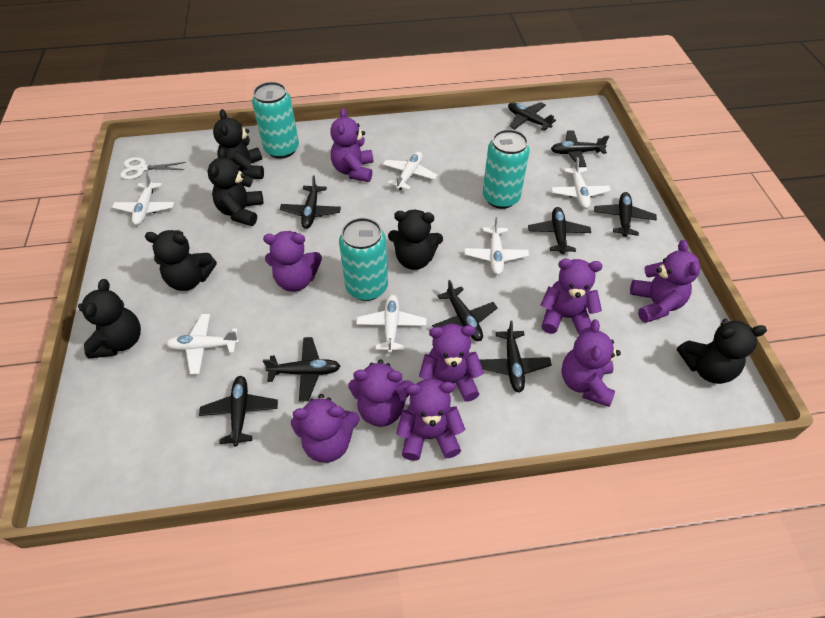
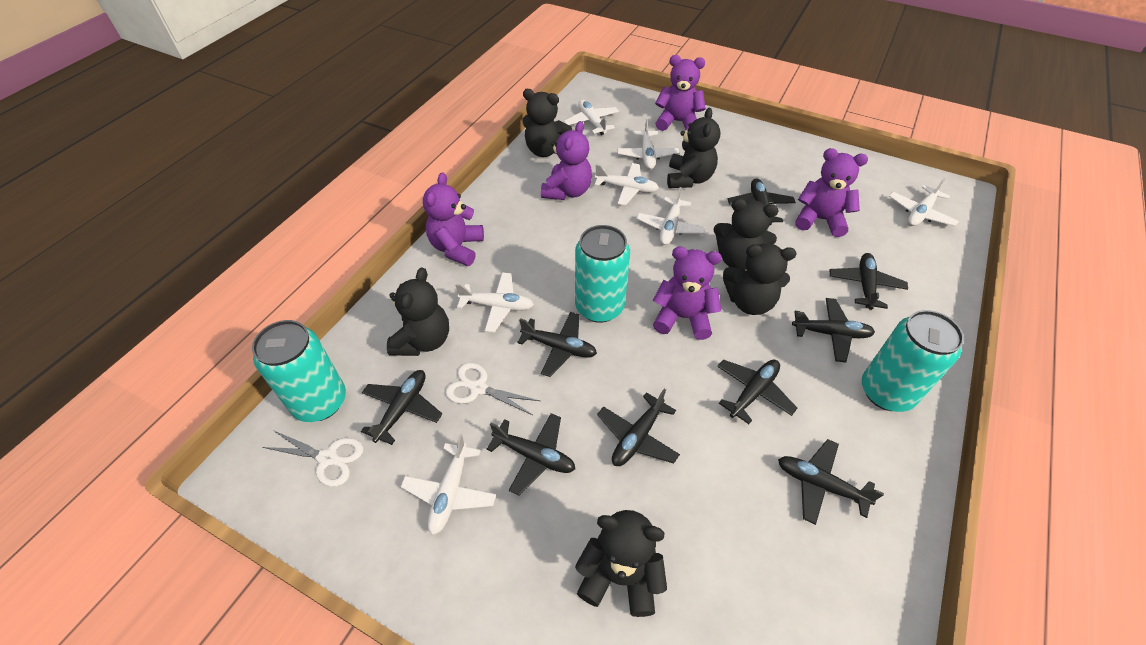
purple teddy bear: [263,231,322,292] [291,394,360,463] [330,108,373,182] [348,359,413,427] [396,379,466,461] [419,324,484,402] [540,259,603,335] [561,319,621,407] [630,240,700,323] = 9 -> [423,172,484,266] [541,121,592,200] [653,247,722,340] [655,55,706,131] [795,148,868,237] = 5
white plane: [112,172,174,225] [166,314,239,375] [356,295,426,353] [383,152,438,190] [464,217,529,275] [551,157,611,209] = 6 -> [401,434,496,535] [455,272,534,333] [564,100,619,135] [594,163,659,206] [617,119,679,170] [636,187,706,245] [889,178,959,226] = 7
white scissors: [120,157,186,180] = 1 -> [262,430,364,487] [445,363,540,415] = 2

